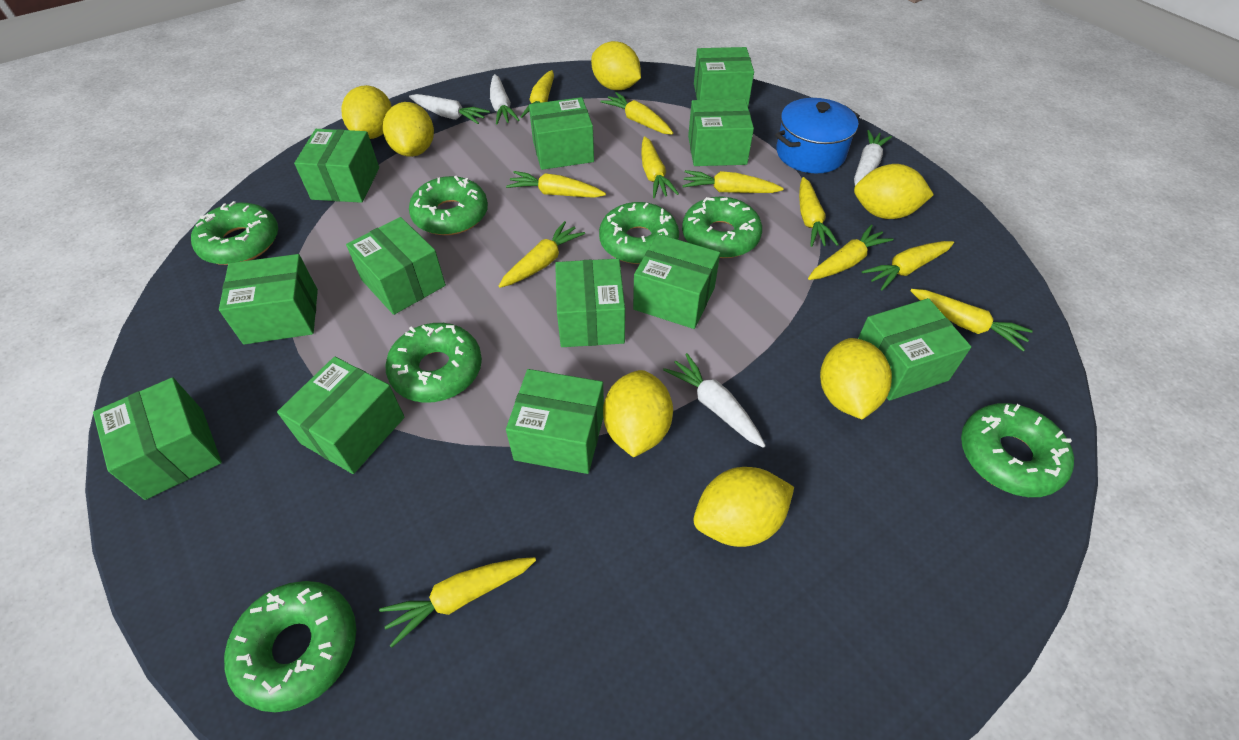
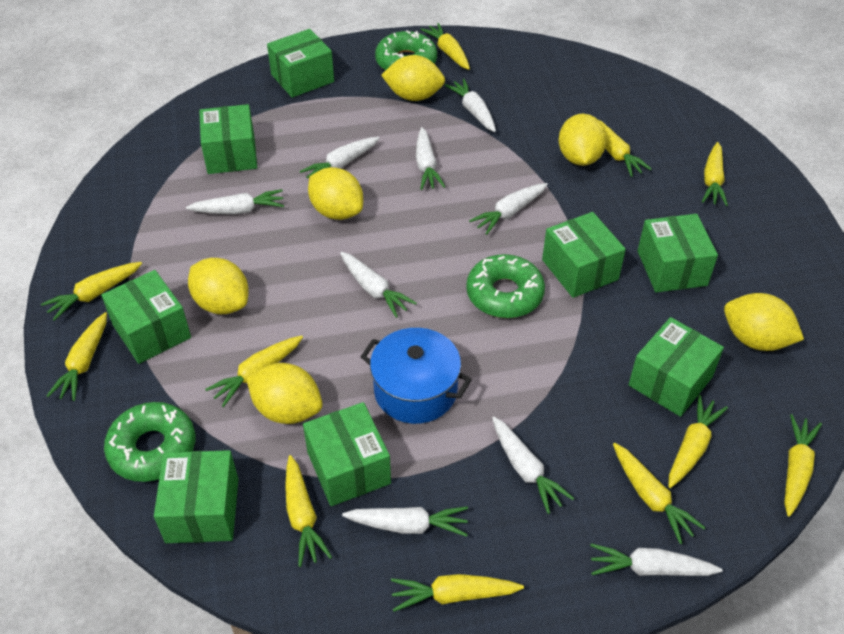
green box: [93,377,222,500] [219,254,318,344] [277,357,405,474] [294,129,379,203] [346,217,446,315] [506,369,604,474] [529,97,594,170] [555,259,625,347] [633,234,720,329] [688,99,754,166] [694,47,754,106] [858,298,971,401] = 12 -> [101,270,191,364] [154,450,238,543] [199,104,257,174] [267,29,334,98] [303,402,391,506] [542,212,626,298] [629,317,724,417] [637,214,718,292] = 8
green donut: [191,201,278,265] [224,581,356,713] [385,323,482,403] [409,176,488,235] [599,202,679,264] [682,197,762,258] [961,403,1074,497] = 7 -> [104,402,195,482] [375,30,437,71] [466,254,545,318] = 3
white carrot: [409,94,490,124] [490,74,520,125] [663,353,766,448] [854,130,892,186] = 4 -> [186,189,284,214] [299,137,380,179] [340,252,417,318] [342,506,468,537] [416,127,445,190] [445,79,496,132] [469,183,548,235] [492,417,574,514] [590,544,723,576] = 9
yellow lemon: [341,85,392,139] [383,102,434,157] [591,41,641,90] [603,370,673,457] [694,467,794,547] [820,338,892,419] [854,164,934,219] = 7 -> [188,258,249,314] [246,363,323,424] [308,167,363,220] [381,55,445,101] [559,114,607,166] [724,293,804,351] = 6

